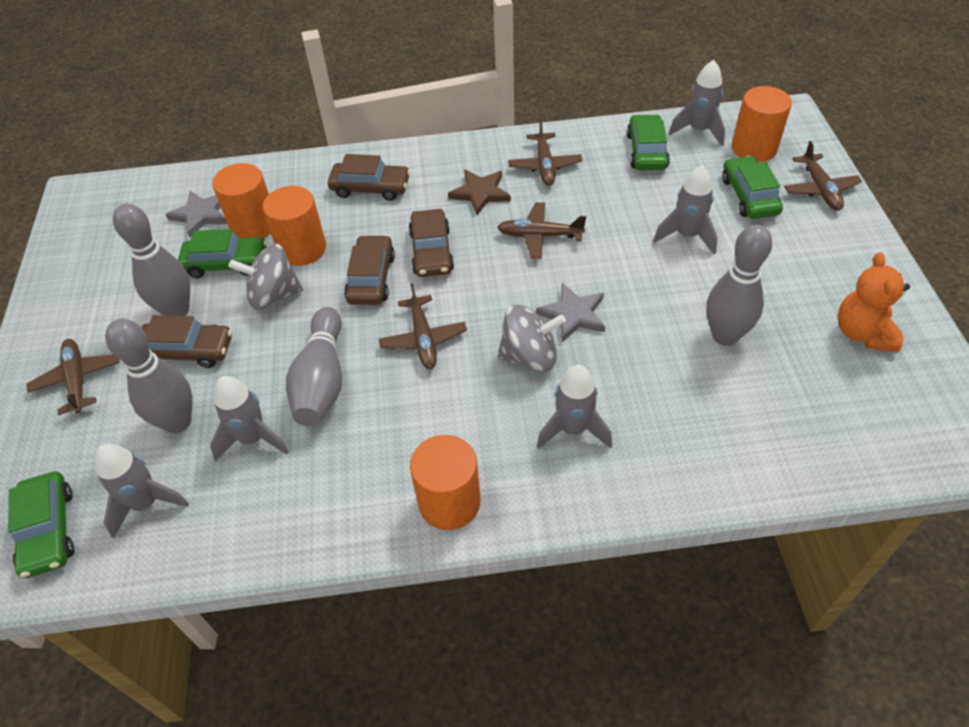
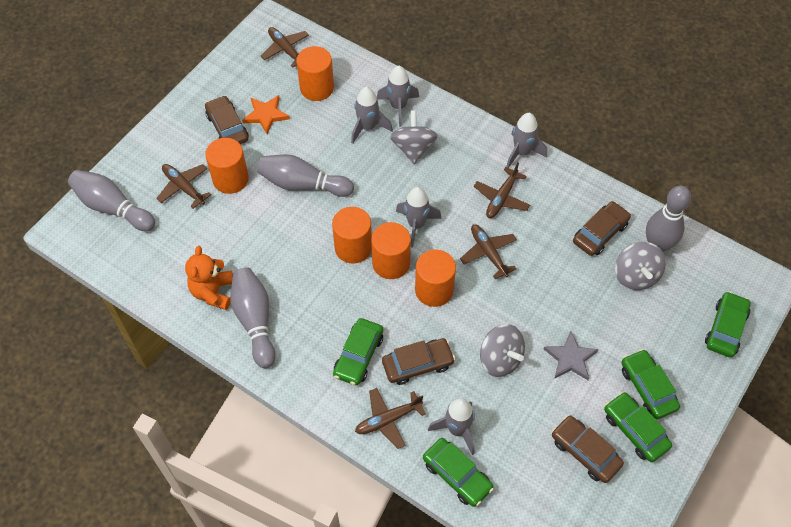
brown star: [448,170,511,215] = 1 -> none = 0
green car: [8,471,74,578] [178,229,267,278] [627,114,670,170] [722,156,783,219] = 4 -> [333,318,383,386] [423,438,494,507] [604,392,672,462] [621,349,680,419] [705,291,751,358] = 5
grey spinning top: [228,244,303,310] [498,305,566,372] = 2 -> [390,110,438,164] [480,324,525,377] [615,242,666,290] = 3
grey star: [165,191,227,238] [536,283,605,342] = 2 -> [544,331,598,380] = 1
orange cylinder: [212,163,271,238] [263,186,326,266] [410,435,480,530] [732,86,792,162] = 4 -> [205,138,249,194] [296,46,334,101] [332,207,372,264] [371,222,411,279] [415,249,456,307] = 5
orange star: none = 0 -> [242,95,290,134] = 1

